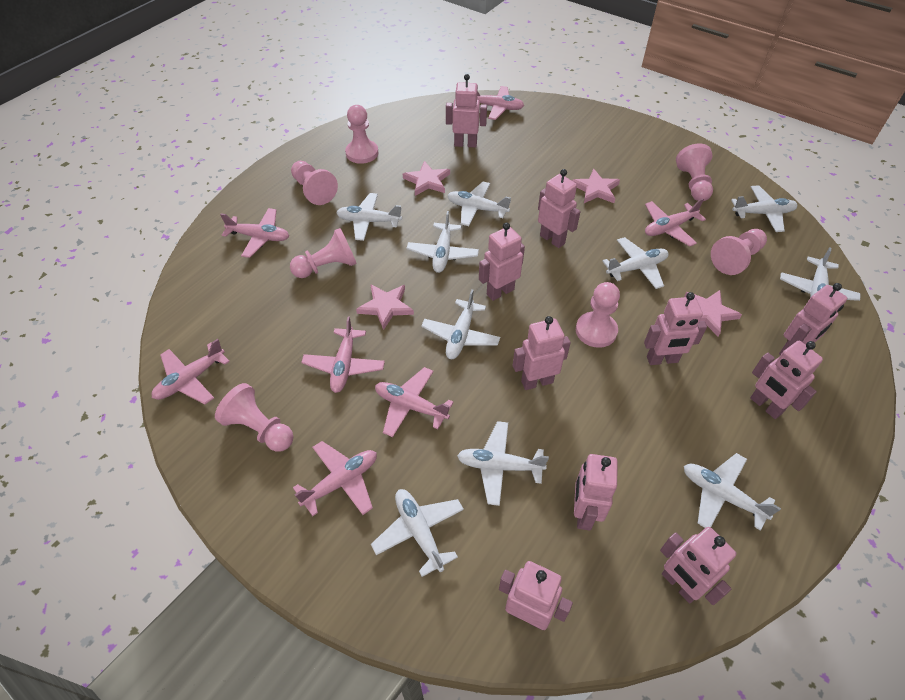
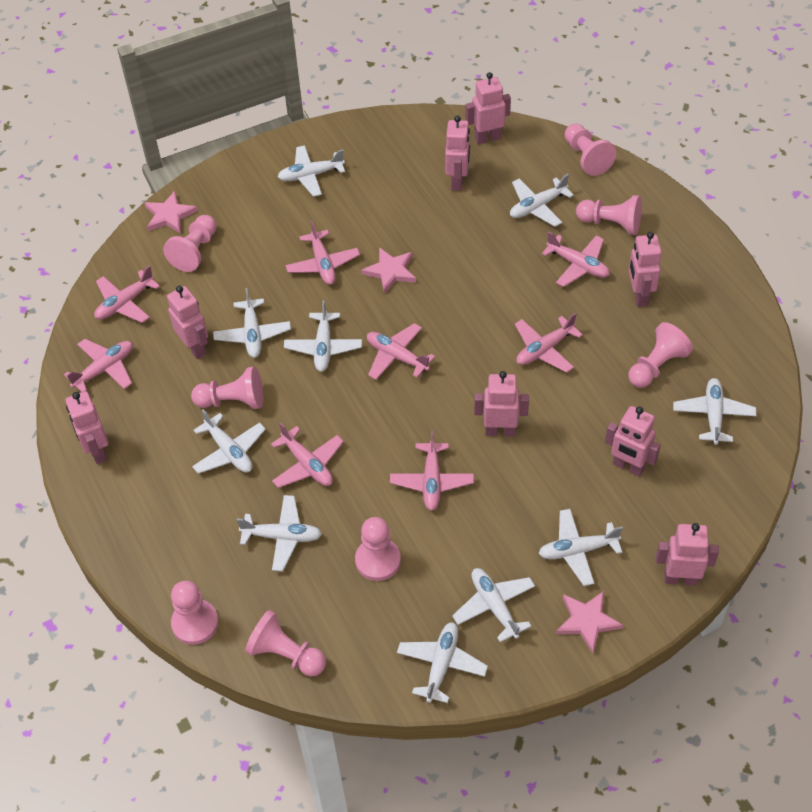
pink pawn: [215,383,293,452] [290,228,357,278] [291,161,338,205] [345,105,378,164] [576,282,620,348] [676,143,713,201] [711,229,767,275] = 7 -> [163,215,217,272] [171,581,219,645] [191,366,263,409] [245,610,326,677] [355,517,401,581] [564,124,616,176] [576,195,642,235] [628,322,693,388] = 8
pink plane: [152,339,230,404] [220,208,289,258] [293,441,377,516] [301,316,385,393] [375,367,454,437] [477,86,524,120] [645,198,706,247] = 7 -> [64,339,133,392] [94,265,160,323] [271,423,344,488] [285,220,360,285] [367,323,435,380] [390,431,474,511] [515,313,583,373] [542,232,610,287] = 8
pink robot: [446,74,487,148] [479,222,525,301] [499,561,573,630] [513,316,571,390] [538,169,581,248] [574,454,618,531] [644,292,707,365] [660,527,736,605] [750,341,823,419] [779,283,847,355] = 10 -> [65,391,109,464] [167,286,208,359] [445,116,470,191] [465,72,511,145] [474,371,529,436] [605,406,661,477] [629,232,662,307] [656,523,719,585] = 8
pink star: [356,284,414,330] [403,161,450,196] [572,169,620,203] [684,290,742,337] = 4 -> [145,191,198,234] [361,247,416,294] [556,591,623,653] = 3

